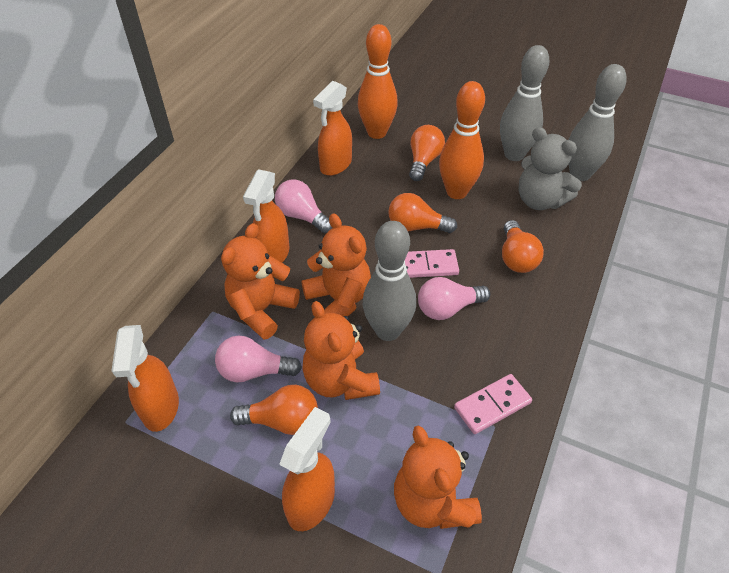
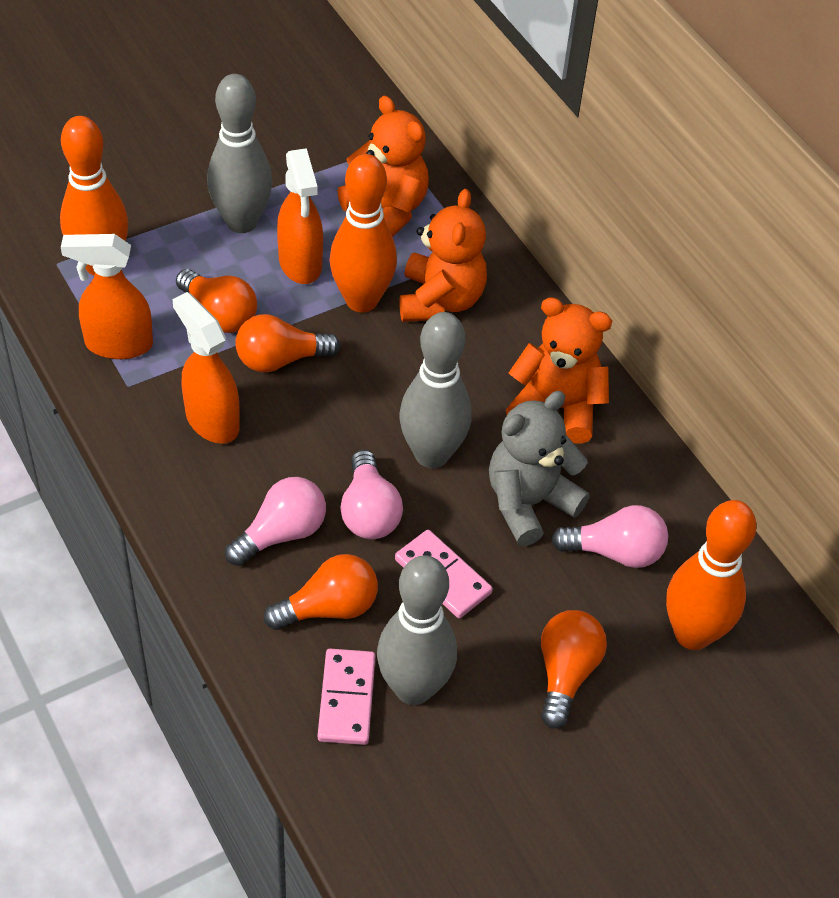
orange bowling pin: [358,24,398,139] [439,81,485,199] = 2 -> [60,116,128,275] [329,154,397,313] [666,500,756,650] = 3
orange spray bottle: [111,325,179,432] [243,169,289,262] [279,407,335,531] [313,81,352,176] = 4 -> [61,234,153,359] [172,292,240,444] [277,148,323,284] = 3
orange teddy bear: [221,223,300,339] [302,213,371,317] [302,301,380,400] [394,426,482,529] = 4 -> [337,96,429,237] [399,189,487,322] [506,297,612,444] = 3

